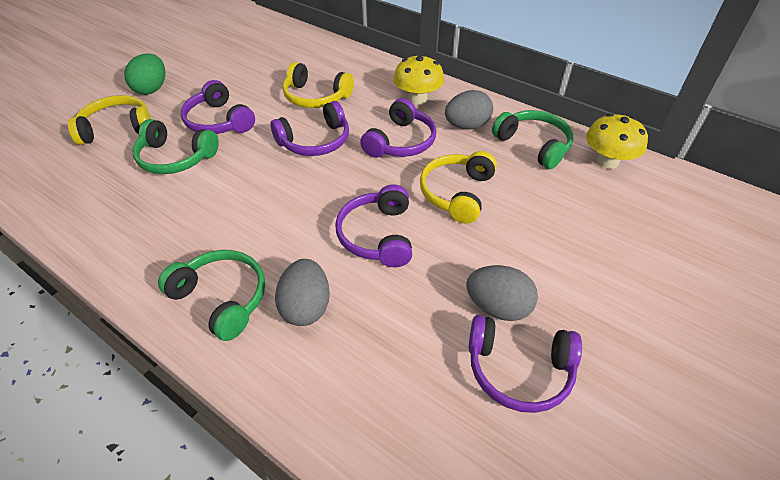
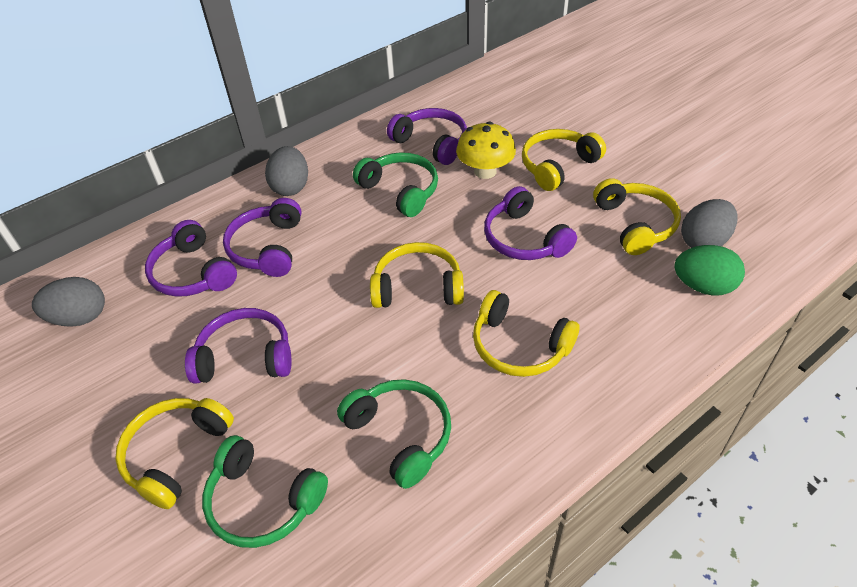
yellow headphones: [68,95,151,145] [283,62,354,108] [420,151,497,224] = 3 -> [115,398,234,509] [370,242,464,308] [473,290,579,377] [522,129,606,191] [593,178,681,255] = 5
yellow mushroom: [393,54,444,104] [586,113,648,169] = 2 -> [456,121,516,179] = 1

